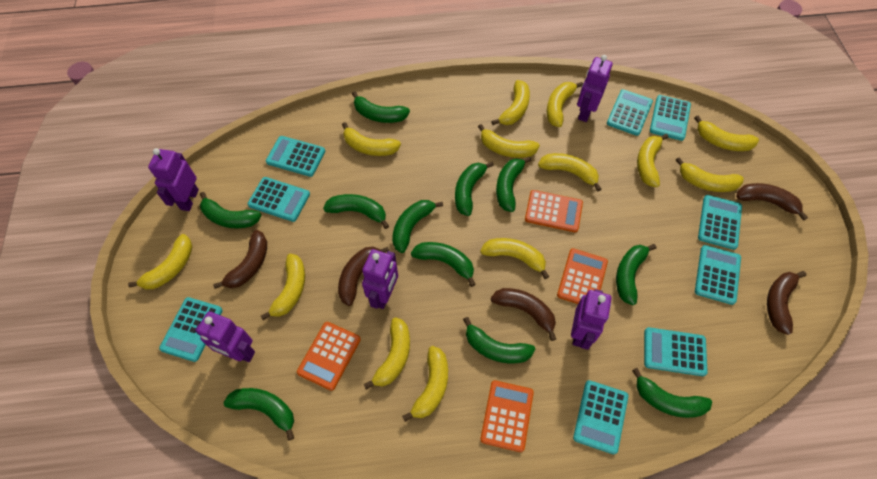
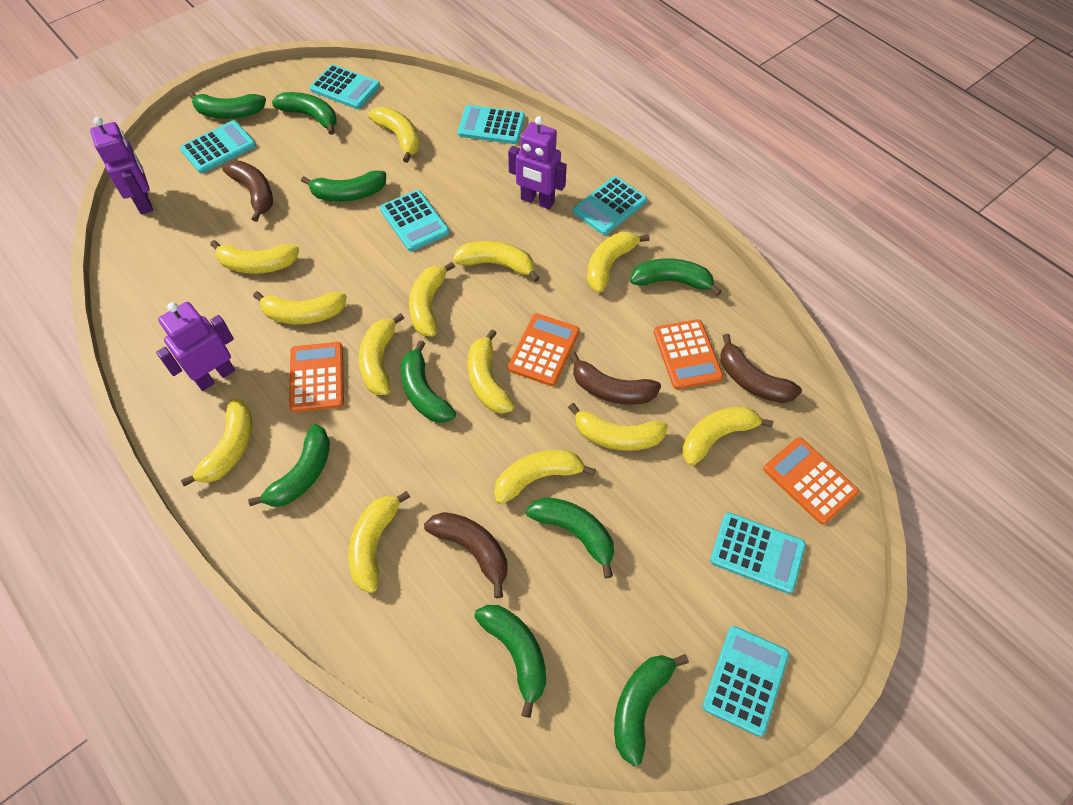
brown banana: [213,230,267,289] [338,247,389,306] [491,288,556,341] [736,183,808,221] [767,271,806,335] = 5 -> [222,161,273,222] [424,512,508,598] [569,352,661,405] [721,334,802,403] = 4
green banana: [200,192,262,228] [224,388,294,441] [323,194,389,229] [352,91,410,123] [392,200,443,253] [411,242,476,287] [455,162,494,216] [463,317,535,364] [496,157,531,212] [616,244,656,305] [632,368,712,418] = 11 -> [188,91,266,119] [248,424,330,507] [272,92,337,135] [301,170,386,202] [401,340,456,423] [474,605,546,718] [526,497,614,578] [614,654,689,767] [630,258,722,296] = 9
purple robot: [148,148,199,211] [195,311,255,362] [362,249,398,309] [571,289,612,350] [577,55,613,122] = 5 -> [90,117,153,214] [156,302,235,391] [508,116,567,209] = 3
turquoise calculator: [159,297,223,362] [247,177,310,222] [266,136,325,177] [573,380,628,454] [607,89,653,136] [644,327,708,376] [650,95,691,141] [695,245,741,305] [698,195,742,250] = 9 -> [180,121,256,173] [310,64,380,109] [380,190,449,251] [458,105,525,144] [573,176,647,235] [702,626,789,737] [710,512,806,594] = 7

